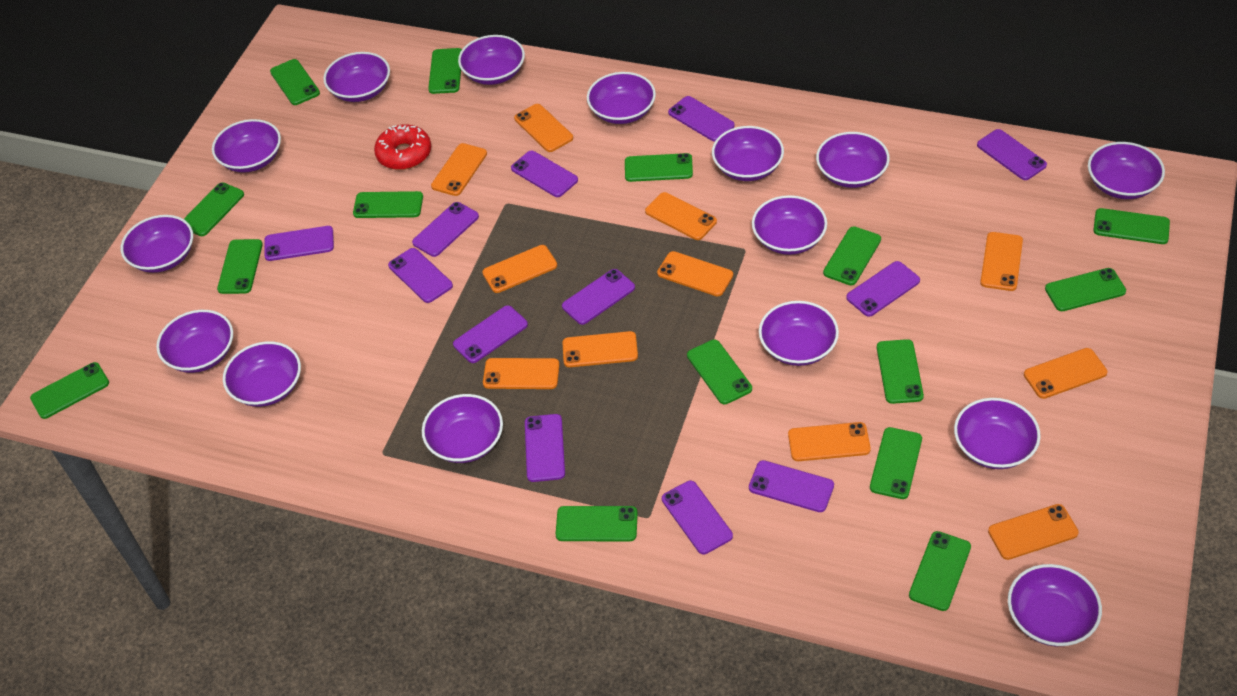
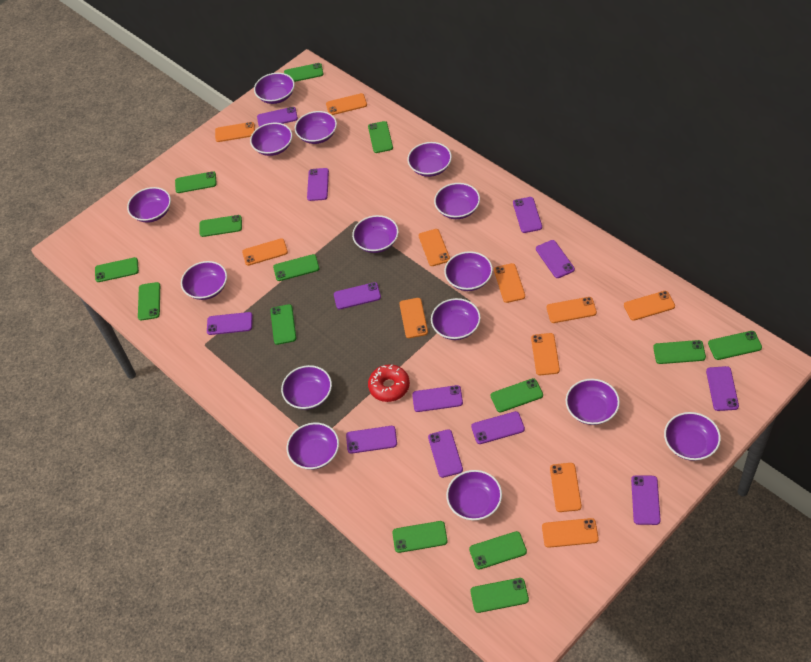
green phone: [30,362,109,419] [184,182,244,236] [217,239,263,294] [270,59,320,105] [353,191,423,218] [428,48,462,94] [556,506,638,541] [625,153,693,182] [687,339,752,404] [823,226,881,285] [870,427,922,499] [877,339,924,404] [909,531,971,611] [1045,268,1126,311] [1093,208,1170,244] = 15 -> [95,257,139,282] [138,282,160,321] [175,171,217,193] [200,215,242,237] [270,304,296,345] [273,254,319,281] [284,63,324,82] [368,121,393,153] [392,521,448,553] [469,531,527,570] [470,578,529,613] [491,378,543,412] [653,340,706,364] [708,331,762,360] = 14

